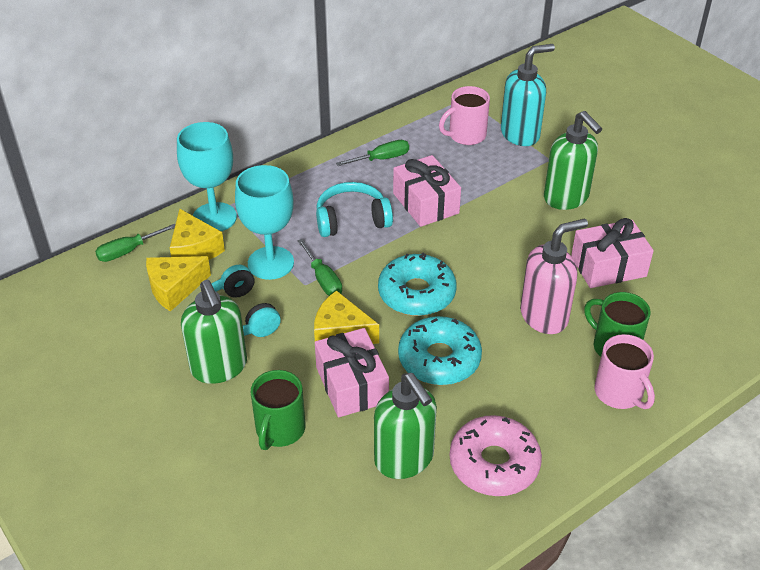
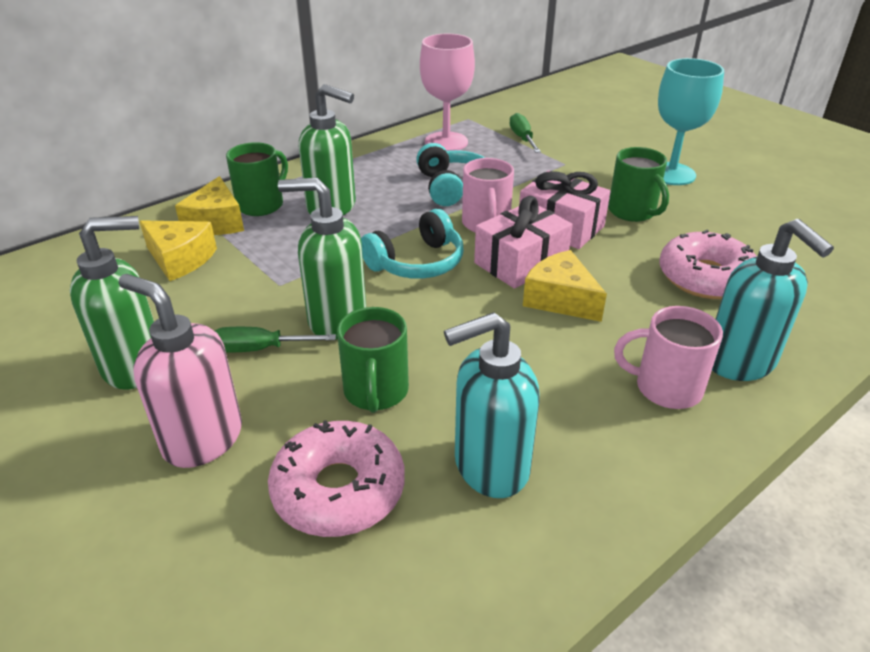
green mug: [251,370,306,450] [584,292,650,357] = 2 -> [226,142,288,216] [337,307,409,413] [608,147,669,222] = 3
green screwdriver: [95,224,175,262] [297,239,342,296] [336,140,409,166] = 3 -> [215,327,336,353] [510,113,541,153] = 2
pink donut: [449,415,542,496] = 1 -> [268,421,405,537] [660,229,757,299] = 2
pink gift: [315,328,389,417] [393,155,461,227] [571,218,654,288] = 3 -> [474,196,573,289] [519,171,611,249] = 2
pink goblet: none = 0 -> [420,34,475,151] = 1
turquoise donut: [378,253,457,316] [398,316,482,385] = 2 -> none = 0
turquoise goblet: [177,122,237,231] [235,165,294,280] = 2 -> [658,58,724,185] = 1
turquoise soap dispenser: [501,44,555,146] = 1 -> [444,312,540,498] [712,219,834,381] = 2

